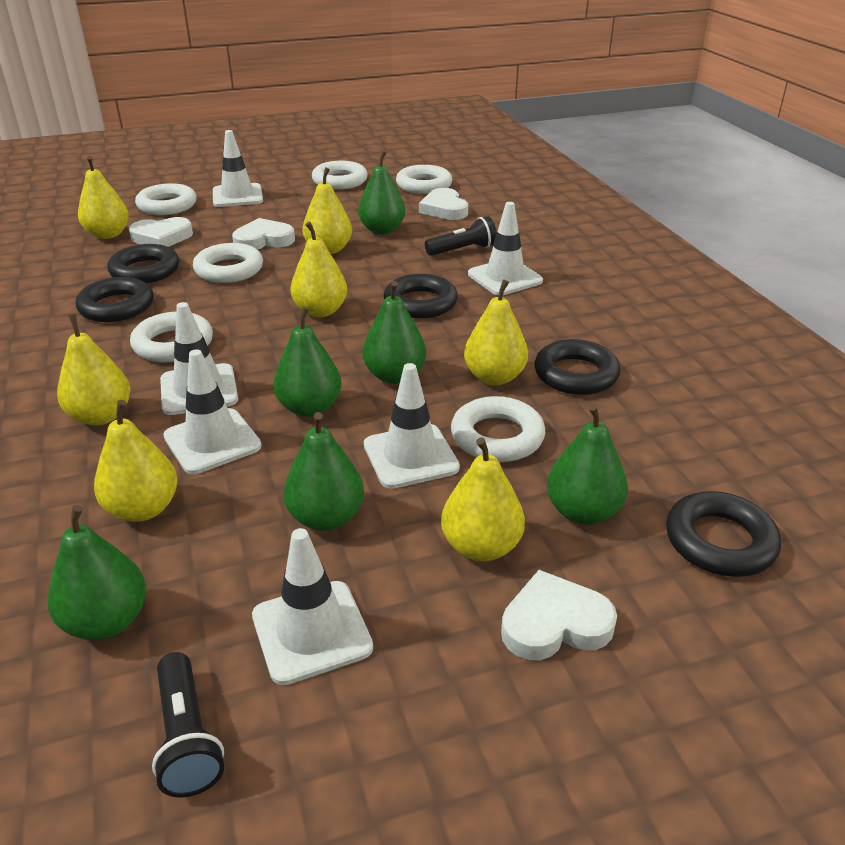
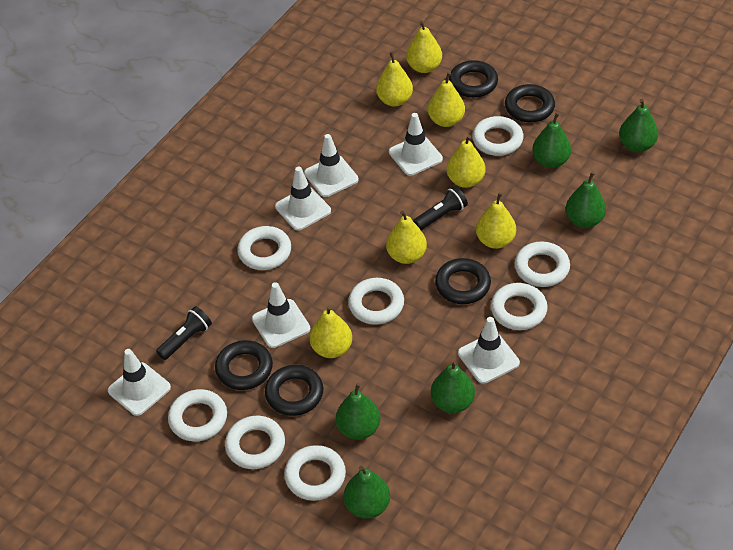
white heart: [129,217,193,247] [232,218,295,250] [419,188,468,220] [501,570,617,660] = 4 -> none = 0
white ring: [130,312,213,362] [135,183,197,215] [193,243,263,283] [312,161,368,190] [396,165,452,194] [451,396,545,462] = 6 -> [168,389,227,441] [225,416,285,469] [237,226,291,270] [284,445,346,501] [348,278,404,325] [472,116,524,156] [491,283,548,330] [515,242,570,287] = 8

